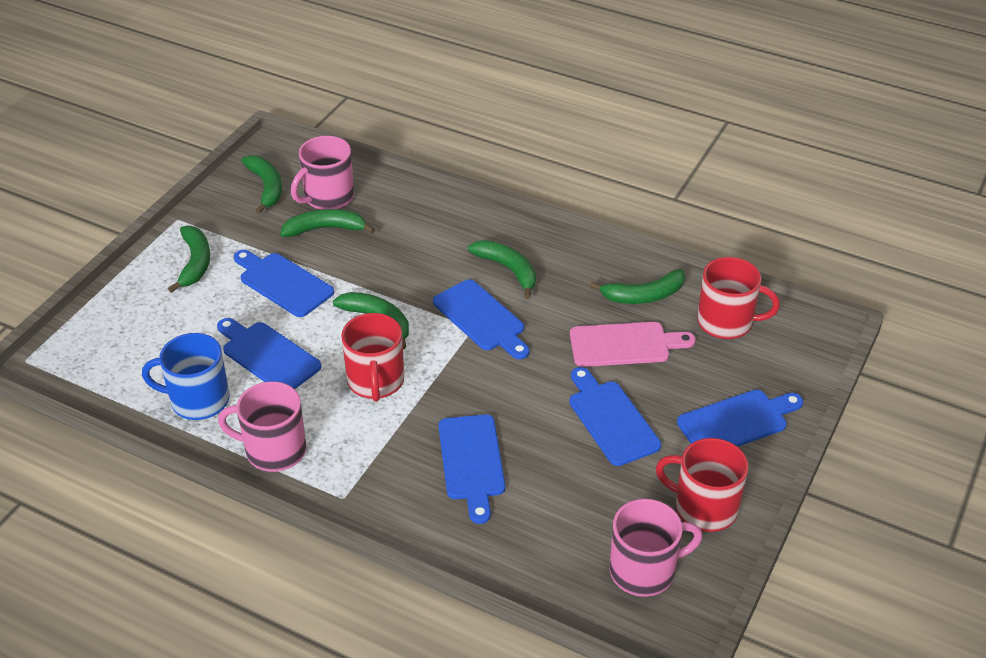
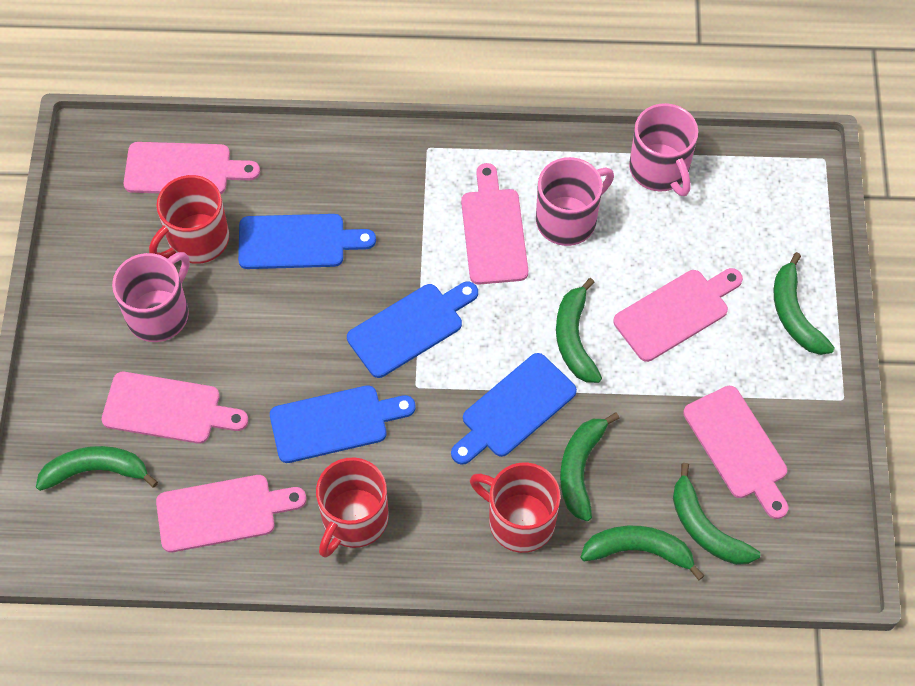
blue cutting board: [217,318,321,389] [234,250,334,317] [433,279,530,359] [438,414,505,524] [569,367,661,466] [677,390,803,447] = 6 -> [238,214,376,269] [270,385,416,463] [347,282,478,378] [451,353,577,465] = 4
blue mug: [142,333,230,420] = 1 -> none = 0
pink cutting board: [570,322,696,367] = 1 -> [101,372,248,444] [124,142,260,194] [156,475,306,552] [461,163,529,285] [613,268,743,362] [683,386,788,519] = 6

